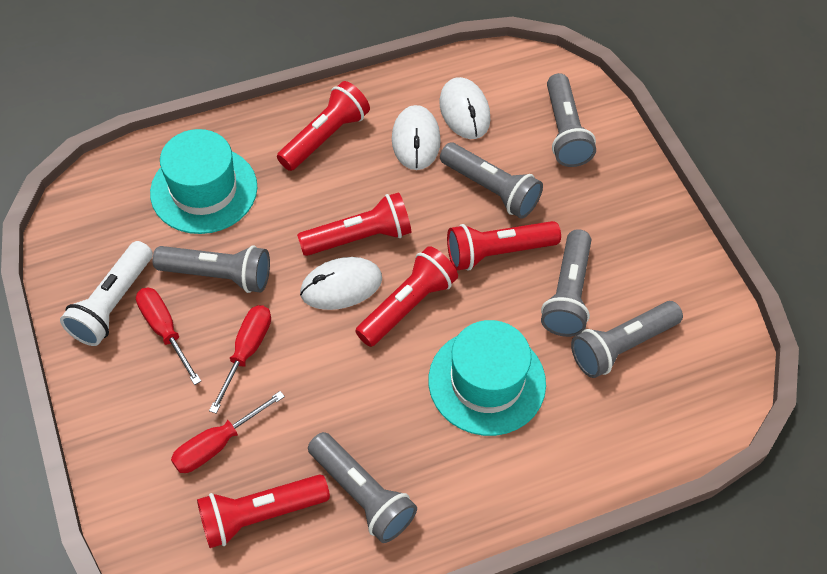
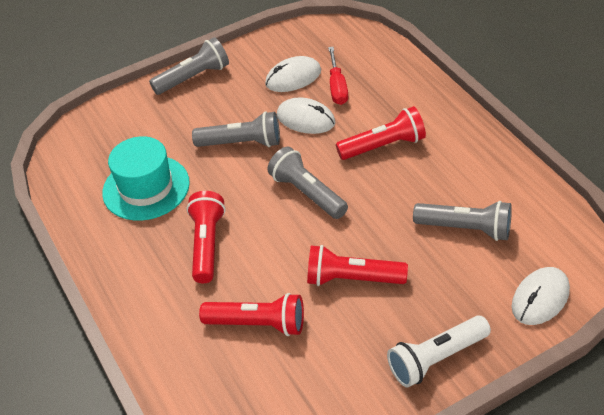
grey flashlight: [152,246,270,293] [308,432,417,543] [440,143,543,219] [541,229,591,337] [547,73,596,167] [571,301,683,378] = 6 -> [149,37,229,95] [192,111,280,147] [267,146,348,219] [413,201,512,241] = 4
red flashlight: [197,474,330,548] [277,81,370,171] [297,192,411,256] [355,246,458,347] [447,221,561,271] = 5 -> [187,191,226,283] [199,293,304,336] [307,245,408,286] [336,106,426,160] = 4
red screwdriver: [136,287,201,385] [171,391,285,473] [209,305,271,414] = 3 -> [328,47,348,105] = 1
turquoise hat: [150,129,257,234] [428,320,546,436] = 2 -> [102,136,190,220] = 1

